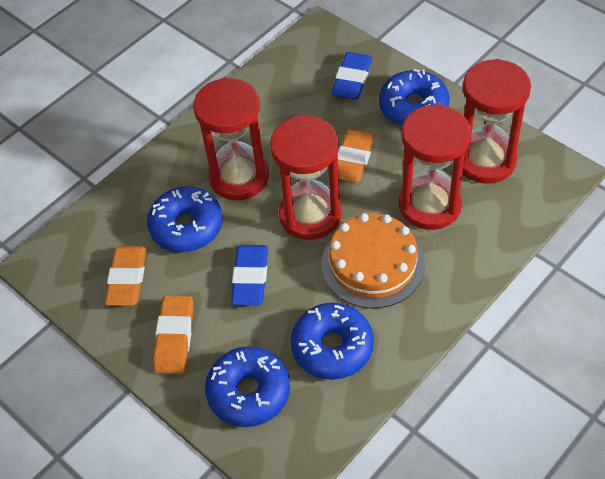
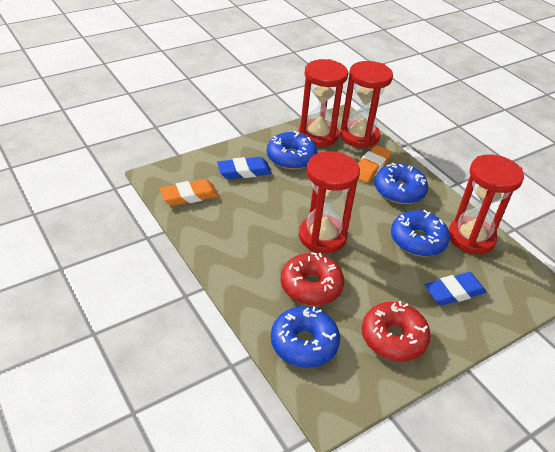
orange cake: [322,213,425,308] = 1 -> none = 0
orange eraser: [105,246,147,306] [153,296,193,374] [338,129,375,182] = 3 -> [160,179,219,206] [358,145,392,183] = 2
red donut: none = 0 -> [281,252,344,306] [362,301,431,361] = 2

